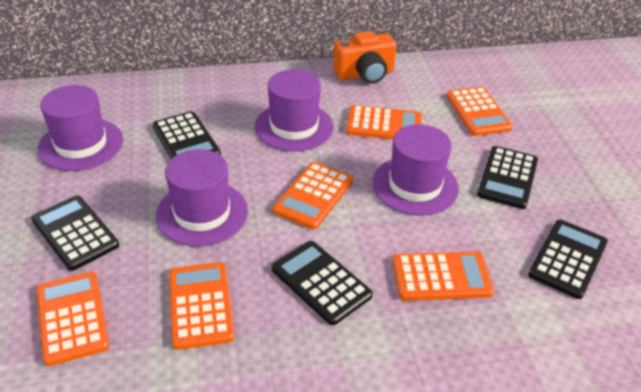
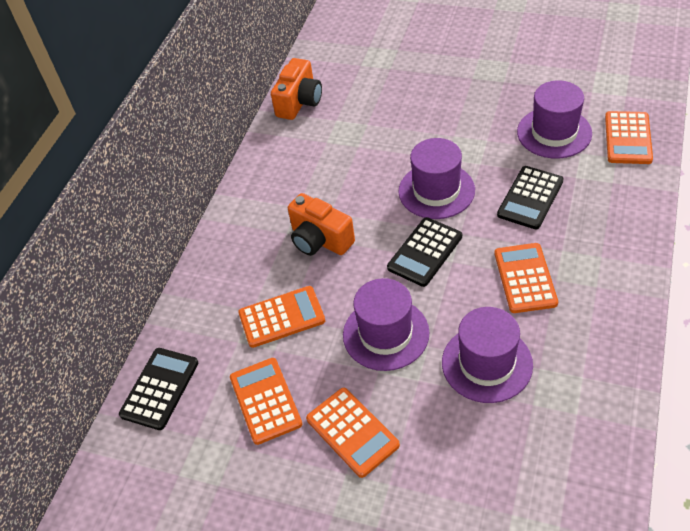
black calculator: [31,196,119,271] [152,111,221,159] [272,241,373,325] [477,146,538,209] [528,220,608,299] = 5 -> [119,348,198,430] [387,217,462,287] [497,166,564,229] = 3
orange calculator: [37,272,109,366] [169,262,234,350] [273,162,353,230] [346,105,422,139] [392,251,494,301] [446,86,513,136] = 6 -> [230,358,302,445] [238,286,325,348] [306,388,400,478] [494,243,558,313] [605,111,653,164] = 5
orange camera: [333,31,397,84] = 1 -> [271,58,322,120] [288,193,355,256] = 2

